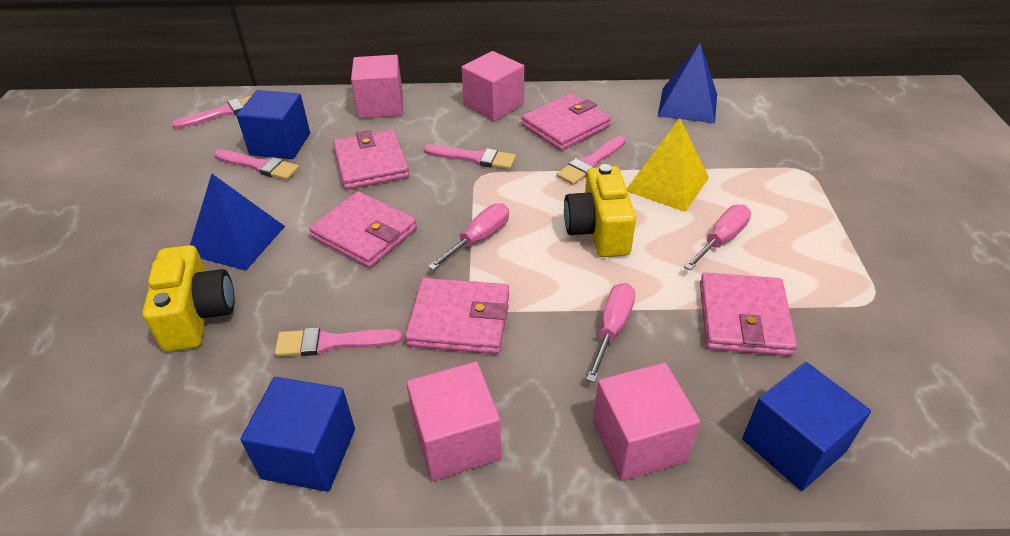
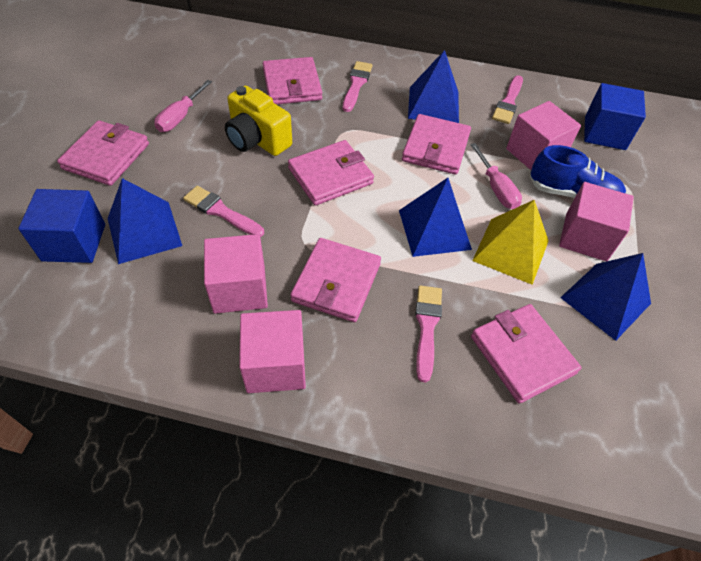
blue cube: [237,90,310,159] [240,377,355,492] [742,362,871,491] = 3 -> [18,189,105,263] [584,83,646,150] = 2
blue pyramid: [190,173,285,271] [658,43,717,123] = 2 -> [108,178,182,264] [399,178,472,257] [408,50,459,123] [560,253,651,341] = 4
blue shoe: none = 0 -> [530,145,626,198] = 1
pink brush: [172,95,252,129] [214,149,300,180] [275,327,402,357] [424,144,516,169] [556,136,625,185] = 5 -> [183,186,264,237] [343,61,373,112] [415,285,442,382] [492,75,523,124] = 4
pink screwdriver: [428,203,509,270] [586,283,635,383] [684,205,751,270] = 3 -> [154,80,212,132] [470,143,522,209] = 2
pink wallet: [309,191,417,268] [333,129,409,190] [405,278,509,354] [522,93,611,151] [700,272,797,356] = 5 -> [57,120,149,186] [262,57,322,104] [288,140,374,206] [290,238,381,322] [402,114,471,175] [471,304,581,404] = 6
yellow camera: [143,245,235,352] [564,164,636,257] = 2 -> [225,86,292,156] = 1

